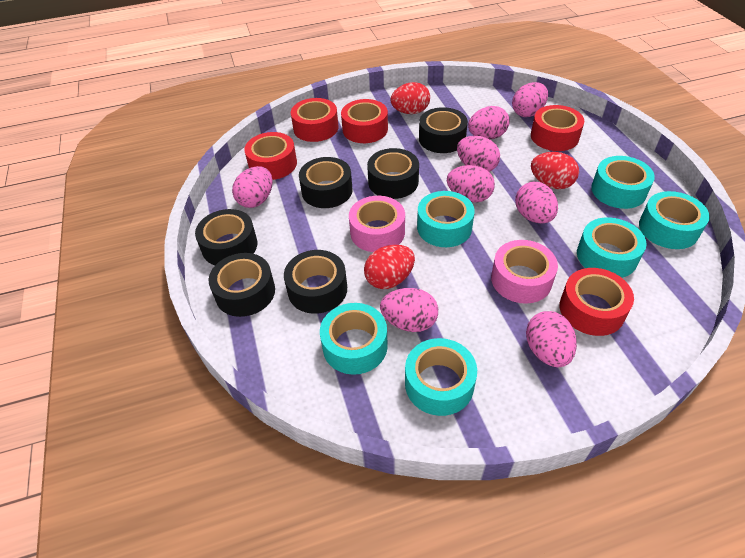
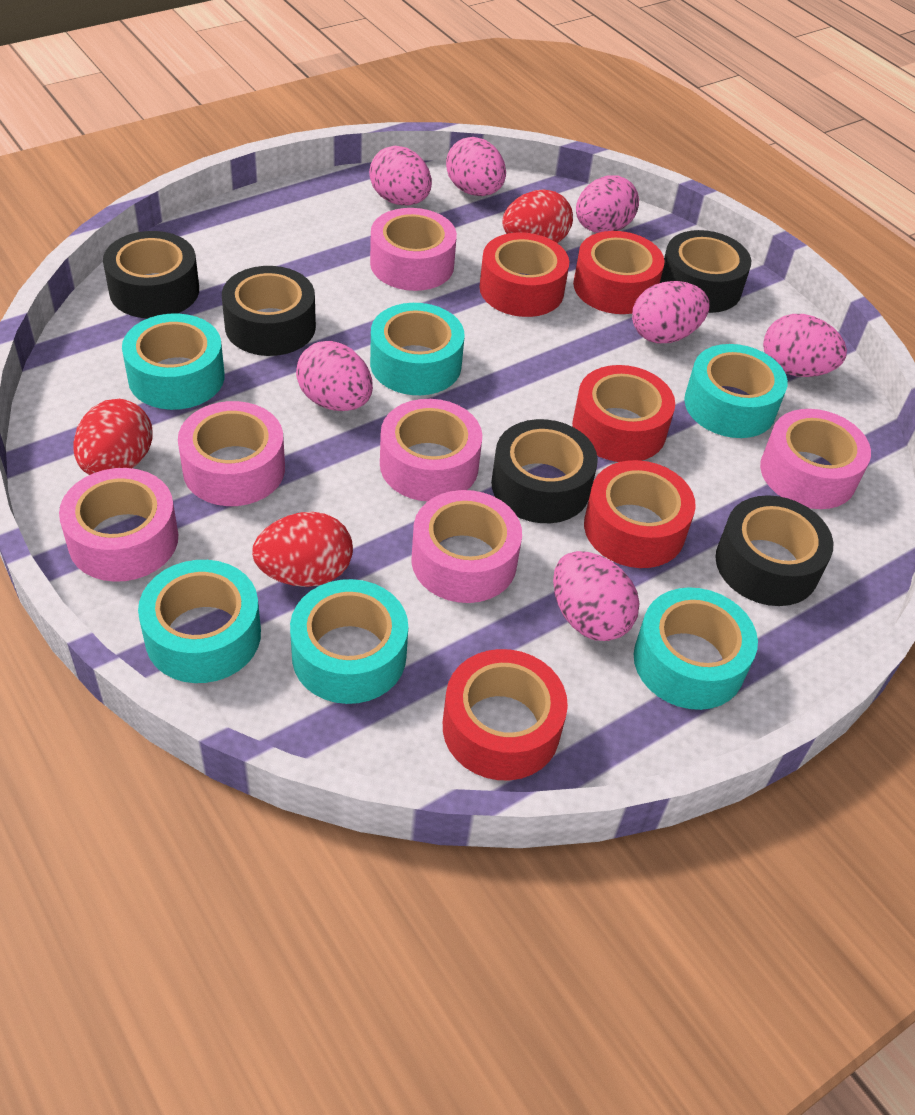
black tape: [195,209,257,265] [209,253,275,317] [284,250,347,314] [299,157,352,208] [367,148,419,199] [419,107,468,153] = 6 -> [103,231,199,319] [222,266,316,356] [491,419,598,523] [660,230,751,313] [715,495,833,606] = 5
pink egg: [232,166,273,208] [380,288,438,332] [447,165,495,202] [457,136,500,172] [468,106,510,140] [512,82,548,117] [515,182,558,224] [526,311,577,367] = 8 -> [296,341,373,411] [369,146,432,205] [446,137,506,196] [553,551,639,641] [576,175,639,233] [632,281,710,343] [763,314,847,377] = 7
pink tape: [349,196,405,252] [491,240,558,304] = 2 -> [59,468,178,582] [178,401,285,506] [370,208,457,291] [380,399,482,501] [411,490,522,603] [760,409,871,509] = 6

